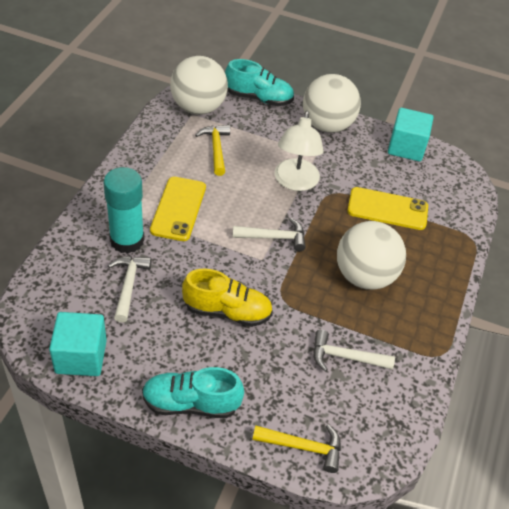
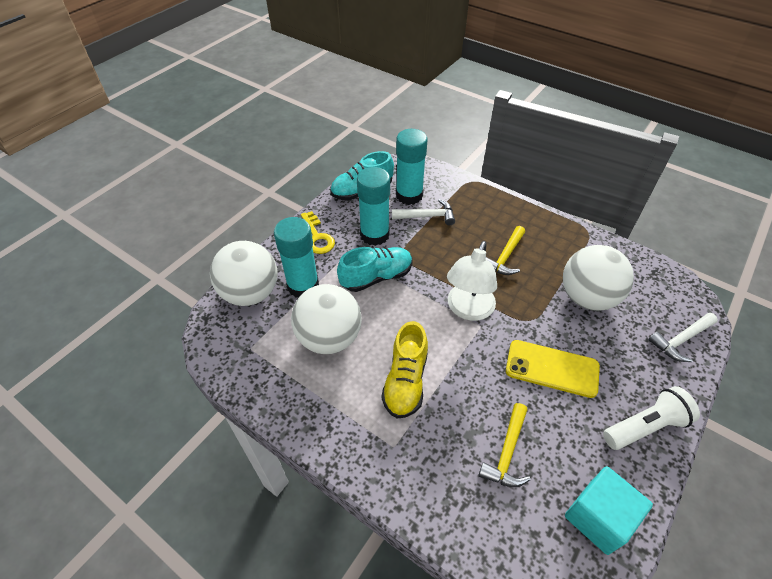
turquoise cube: [49,312,107,376] [388,108,434,162] = 2 -> [565,466,653,555] = 1
turquoise glue stick: [104,167,145,254] = 1 -> [274,217,319,298] [357,167,390,246] [396,129,428,205] = 3
white flashlight: none = 0 -> [603,386,700,450] = 1
white hammer: [108,256,151,322] [233,218,306,251] [313,330,395,372] = 3 -> [392,199,455,226] [648,313,718,362] = 2
yellow key: none = 0 -> [301,211,335,254] = 1
yellow phone: [150,177,206,241] [347,187,428,230] = 2 -> [506,340,600,398] = 1

